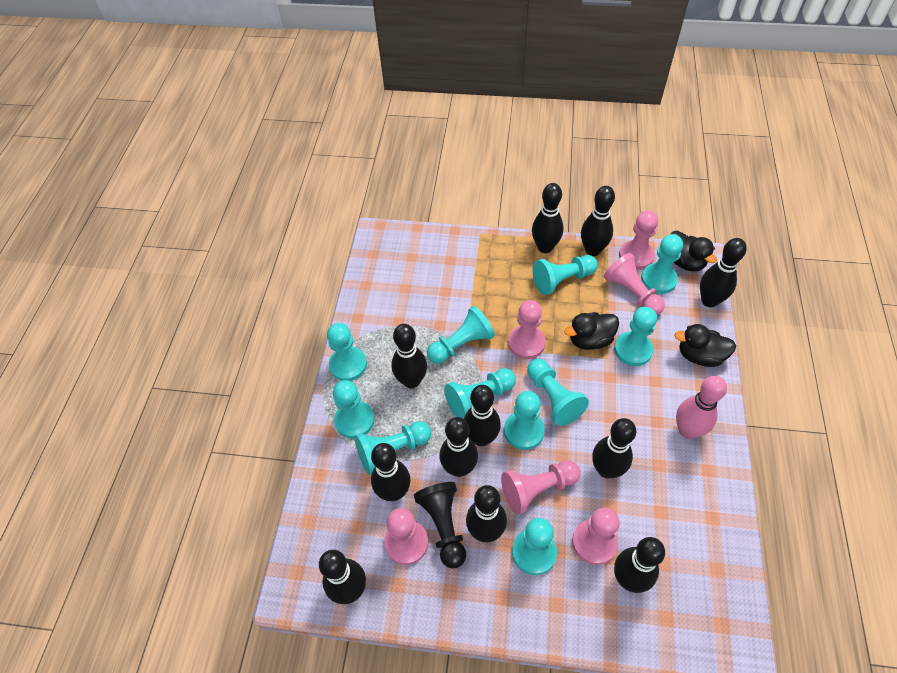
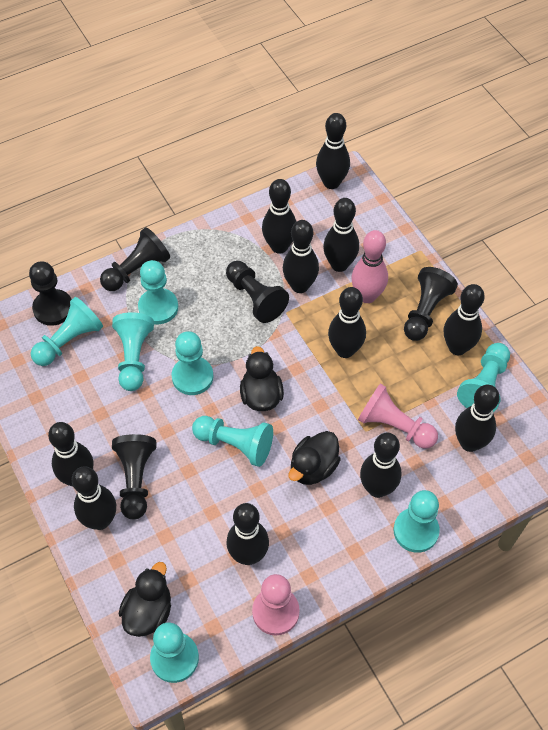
black pawn: [414,482,466,569] = 1 -> [29,261,72,326] [100,227,170,291] [112,434,156,520] [226,261,289,323] [404,267,458,341] = 5
pink pawn: [384,508,428,565] [501,460,580,514] [508,300,546,359] [572,507,620,565] [604,253,665,315] [619,210,658,270] = 6 -> [252,574,300,635] [358,383,438,449] = 2
turquoise pawn: [327,323,367,381] [333,380,374,439] [355,421,431,475] [427,306,495,364] [444,368,516,419] [504,391,545,450] [512,518,557,575] [527,359,589,426] [532,255,598,295] [614,307,657,366] [641,234,683,294] = 11 -> [31,297,103,366] [112,312,154,391] [138,260,178,324] [150,623,199,683] [172,331,213,395] [192,416,273,467] [393,490,440,553] [457,343,510,412] = 8

